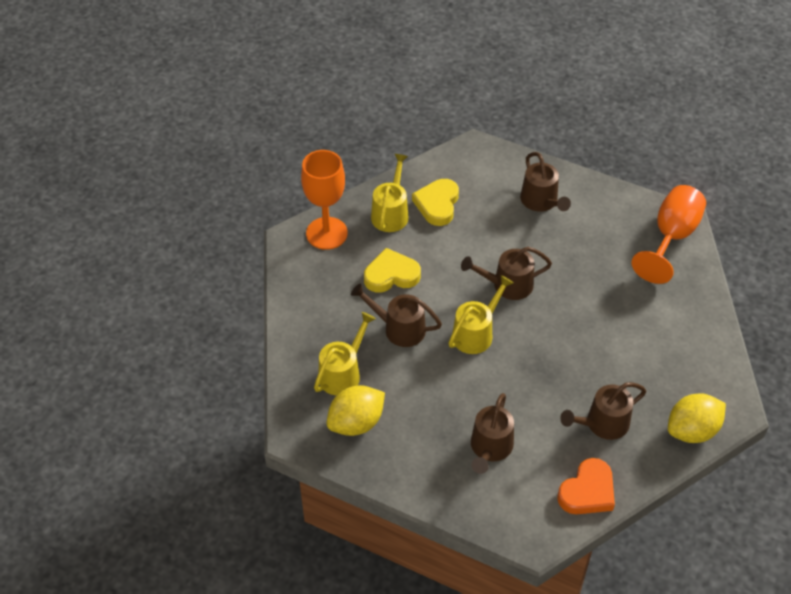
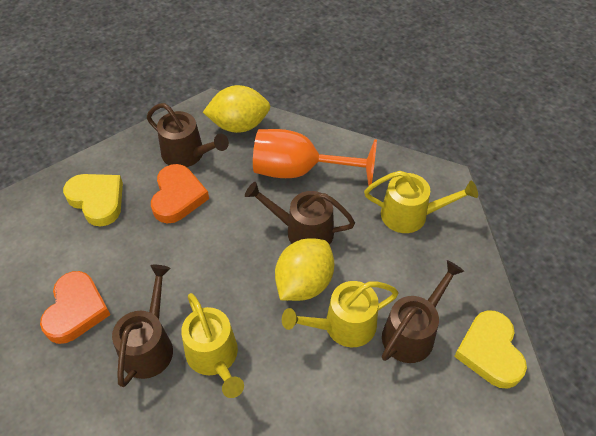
brown watering can: [351,283,442,347] [461,247,552,300] [471,393,514,474] [520,152,571,212] [560,382,646,440] = 5 -> [112,265,173,387] [147,103,229,167] [245,182,355,245] [382,260,464,363] = 4
orange goblet: [301,150,348,250] [631,185,706,284] = 2 -> [253,129,377,186] = 1
orange heart: [557,458,615,514] = 1 -> [40,271,110,344] [151,164,209,224] = 2

